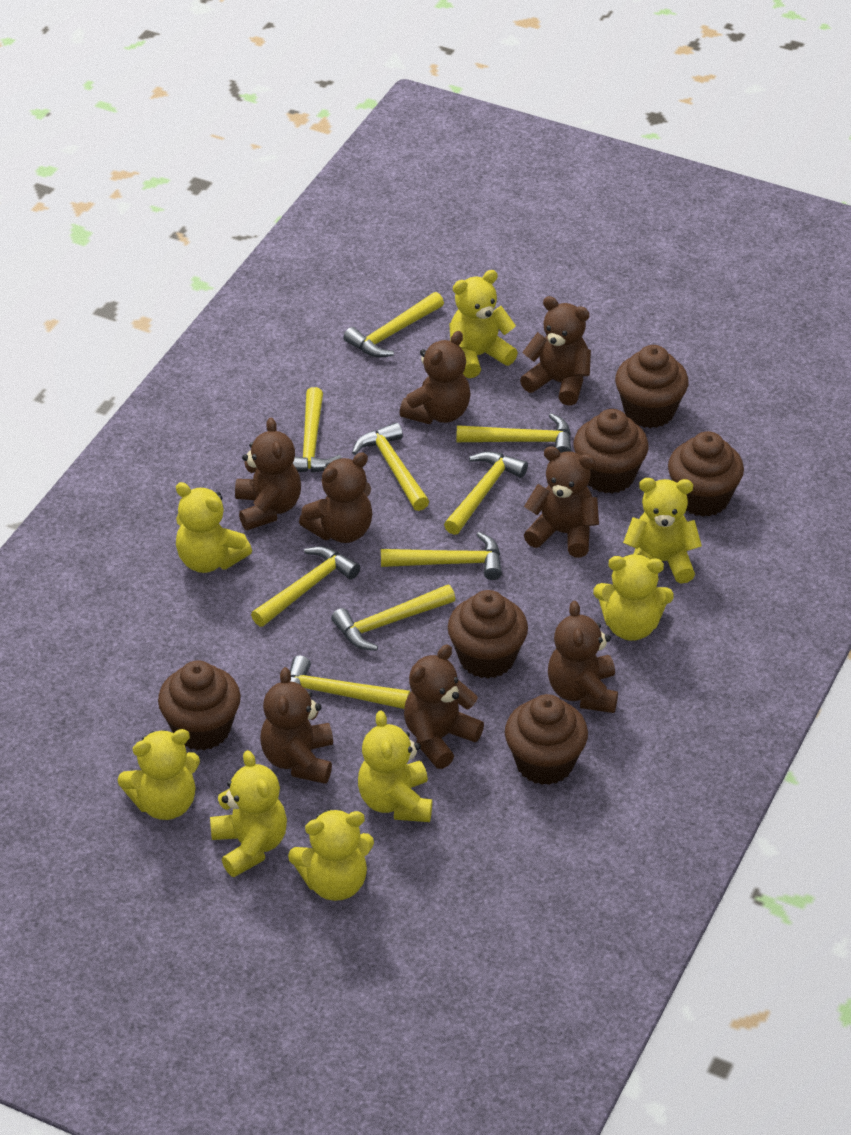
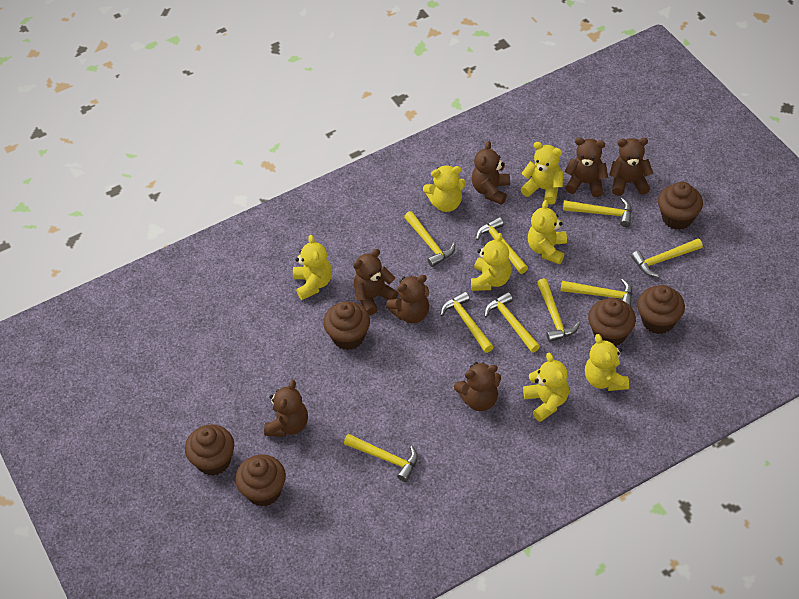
brown teddy bear: [235,418,301,530] [260,667,333,784] [299,452,372,543] [400,331,471,424] [404,644,484,769] [520,296,591,406] [524,446,599,558] [548,601,618,713] = 8 -> [264,380,308,437] [353,249,399,315] [386,275,429,323] [454,362,501,411] [472,141,510,205] [564,137,608,197] [609,138,653,196] = 7
yellow teddy bear: [118,729,200,820] [176,482,252,573] [210,750,287,877] [288,809,374,901] [358,710,432,822] [449,270,518,378] [593,554,674,641] [623,478,702,584] = 8 -> [293,235,332,300] [423,165,466,212] [471,233,511,291] [520,142,563,205] [523,353,569,422] [528,200,567,265] [585,334,629,391] = 7

